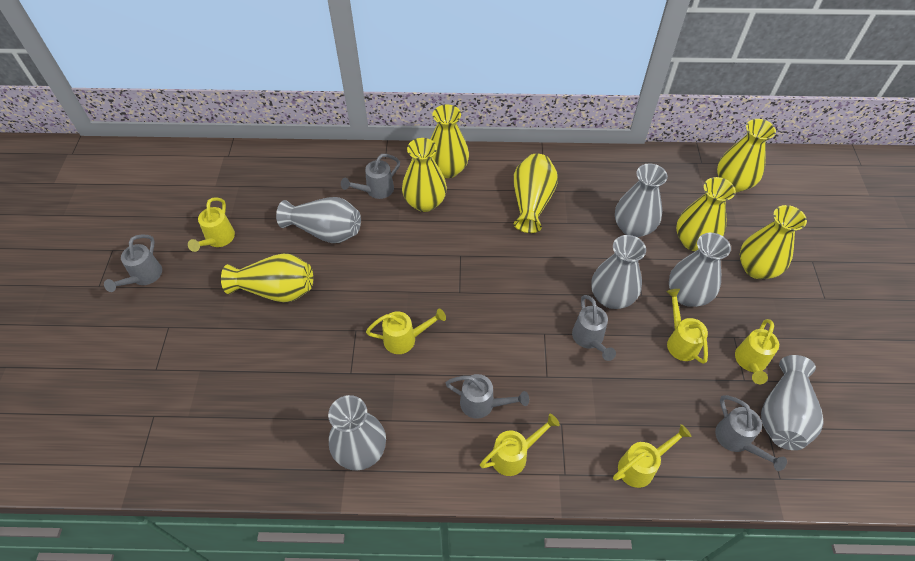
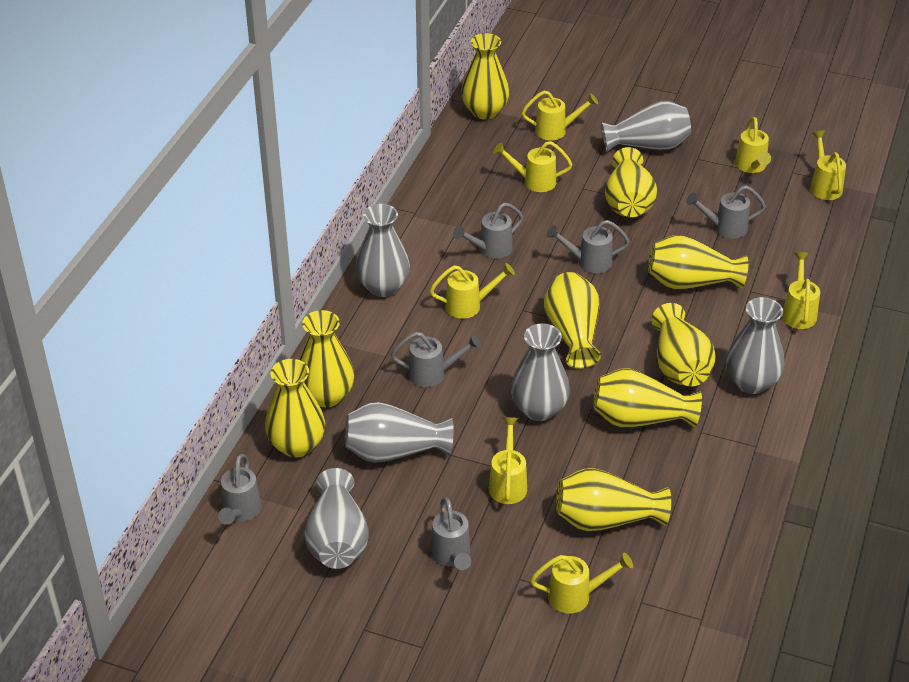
grey watering can: [104,234,162,292] [341,154,400,199] [446,374,529,419] [572,295,616,361] [715,395,787,471] = 5 -> [218,454,262,525] [391,332,481,387] [430,497,471,570] [453,203,523,259] [547,220,630,273] [686,185,766,238] = 6
yellow vase: [221,253,313,303] [402,138,447,212] [430,105,469,178] [513,154,558,233] [676,177,736,251] [717,119,776,193] [740,205,807,279] = 7 -> [265,359,325,458] [299,310,354,407] [461,33,509,119] [544,272,601,369] [556,468,671,531] [593,369,702,428] [605,147,657,217] [648,235,748,289] [651,303,716,387] = 9
yellow watering can: [188,197,235,252] [366,308,446,354] [480,414,560,476] [613,424,692,488] [666,289,708,364] [735,319,779,384] = 6 -> [430,263,515,319] [489,417,527,504] [493,141,572,192] [521,91,598,141] [530,553,633,614] [735,117,771,173] [782,252,820,329] [810,130,846,200] = 8

